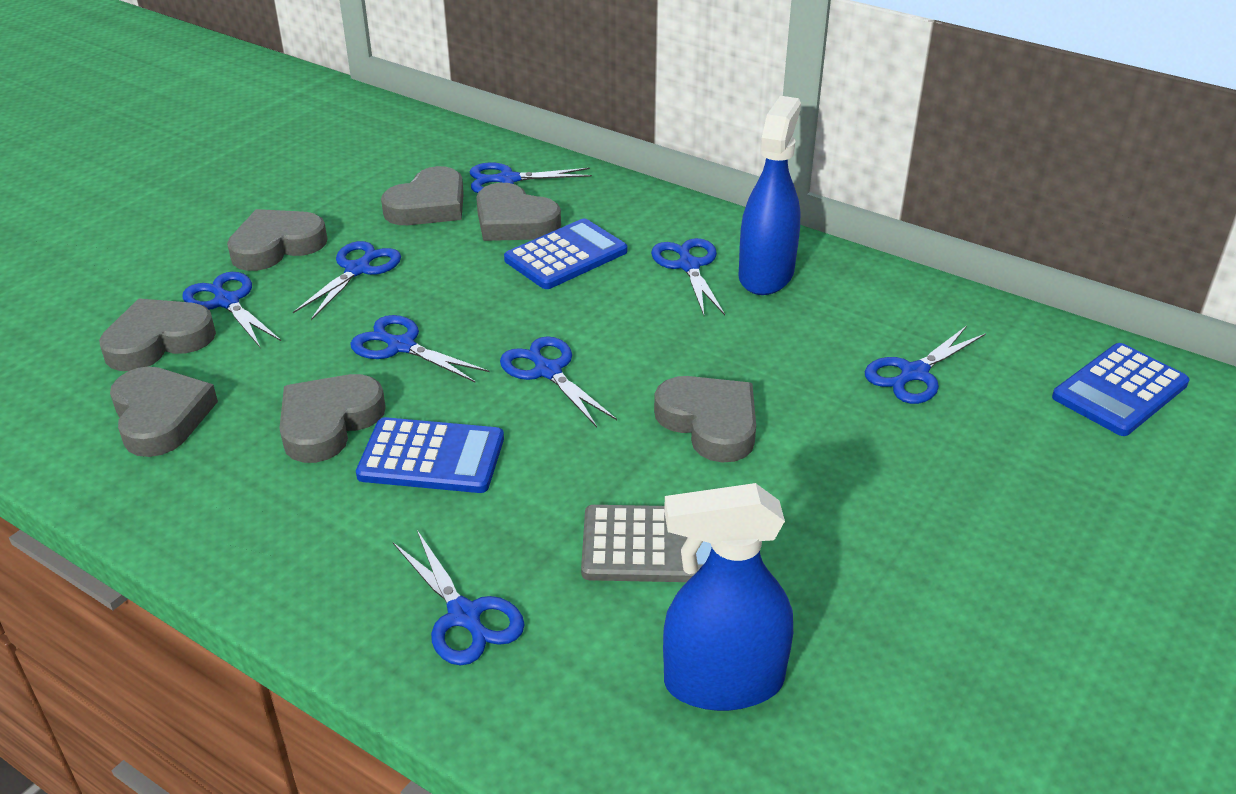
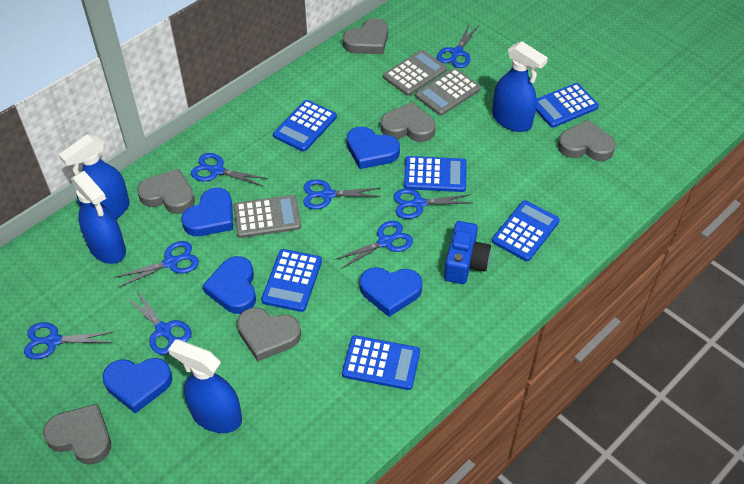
blue calculator: [356,417,504,493] [504,218,627,289] [1052,343,1189,436] = 3 -> [261,249,322,312] [273,100,337,152] [342,335,420,390] [404,156,466,192] [492,200,560,261] [536,83,599,128] = 6
blue camera: none = 0 -> [444,221,491,284] = 1
blue heart: none = 0 -> [102,358,172,413] [181,188,233,236] [202,256,256,314] [347,127,400,169] [360,267,423,317] = 5
blue spray bottle: [663,483,793,711] [738,96,801,295] = 2 -> [59,134,130,219] [71,171,126,264] [168,339,242,433] [492,41,548,132] = 4
grey calculator: [581,505,712,582] = 1 -> [234,195,301,238] [383,50,447,96] [415,68,481,116] = 3
grey heart: [99,298,216,371] [110,366,218,457] [227,209,327,271] [279,374,386,463] [381,166,464,225] [476,183,561,241] [654,376,756,463] = 7 -> [43,404,111,465] [137,169,195,214] [237,308,301,362] [343,18,388,54] [381,102,436,142] [558,120,616,161] = 6

